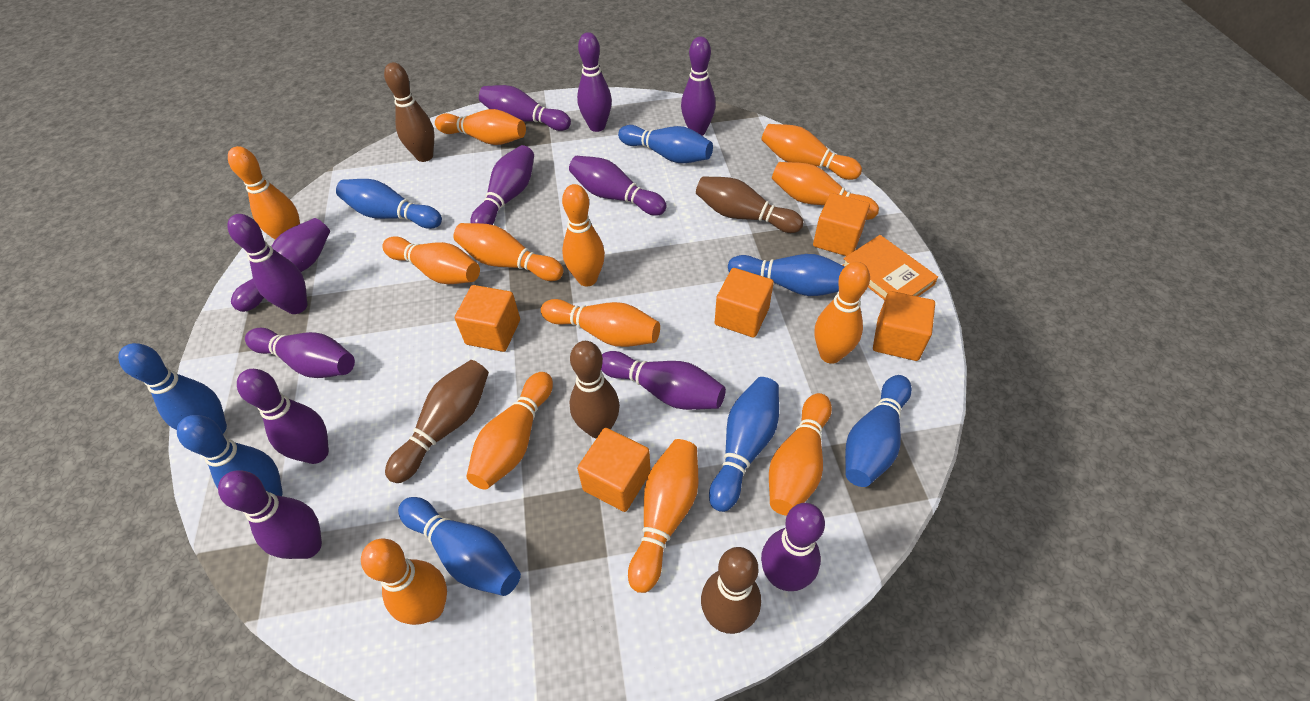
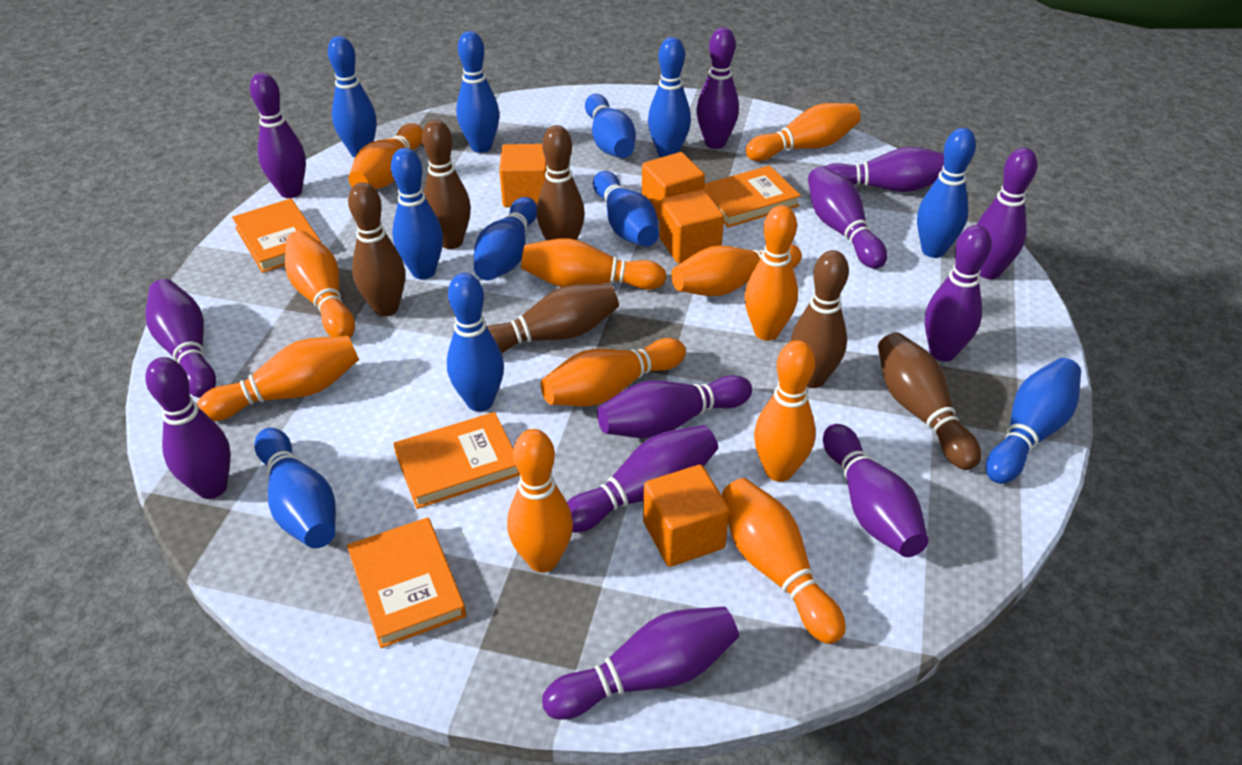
blue bowling pin: [118,343,227,433] [177,415,283,496] [336,179,442,229] [398,497,521,596] [618,125,713,163] [709,377,779,512] [728,254,845,296] [845,375,912,487] = 8 -> [254,428,336,548] [328,36,377,157] [391,148,443,279] [447,273,504,412] [456,31,499,153] [474,197,537,281] [585,94,636,158] [593,171,659,247] [648,37,691,157] [917,128,976,258] [986,358,1081,484] = 11
brown bowling pin: [384,62,434,162] [385,360,489,483] [570,341,620,438] [696,176,803,233] [701,547,761,634] = 5 -> [348,182,405,316] [422,120,471,249] [487,284,619,353] [536,125,585,241] [791,250,849,388] [878,332,981,470] = 6
orange book: [843,235,938,300] = 1 -> [232,198,321,273] [347,517,466,648] [393,412,520,509] [704,166,801,227] = 4
orange bowling pin: [228,146,300,240] [361,538,447,625] [382,236,480,284] [435,109,526,145] [453,223,564,281] [466,372,553,490] [541,299,660,347] [562,184,605,286] [628,439,698,593] [761,124,862,180] [769,393,832,516] [772,162,879,220] [815,261,870,364] = 13 -> [197,336,359,421] [285,231,355,338] [348,123,423,190] [507,429,573,572] [521,238,666,290] [541,338,686,406] [671,244,802,296] [722,478,846,644] [745,205,798,341] [746,103,861,161] [754,340,816,482] = 11
orange cube: [455,285,520,352] [577,428,651,512] [715,268,774,338] [813,193,870,256] [873,291,935,361] = 5 -> [499,144,547,207] [642,152,705,220] [643,465,729,567] [659,190,724,264] = 4

